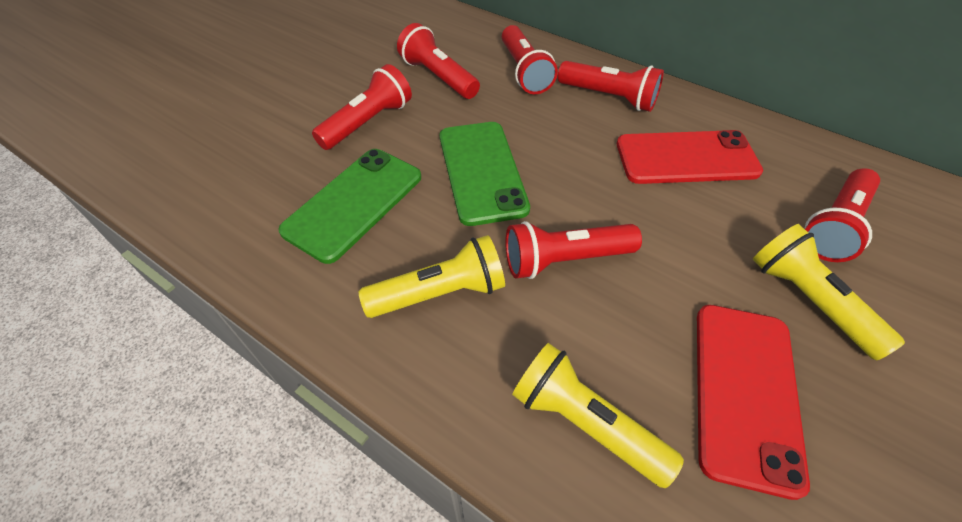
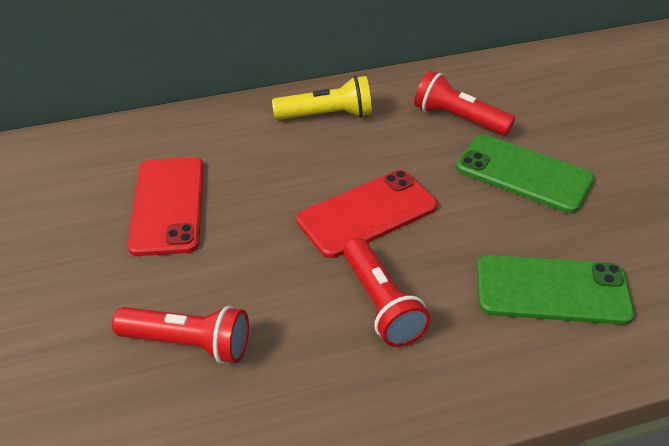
red flashlight: [312,64,412,150] [397,23,480,99] [502,25,558,94] [505,221,642,279] [558,61,664,112] [804,168,880,262] = 6 -> [112,306,249,364] [344,238,430,347] [414,70,515,136] = 3
yellow flashlight: [359,235,505,318] [512,343,684,488] [753,224,905,361] = 3 -> [272,76,372,120] = 1

